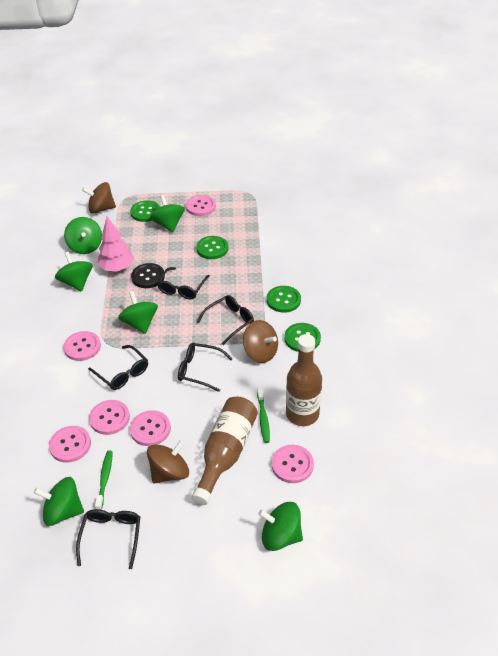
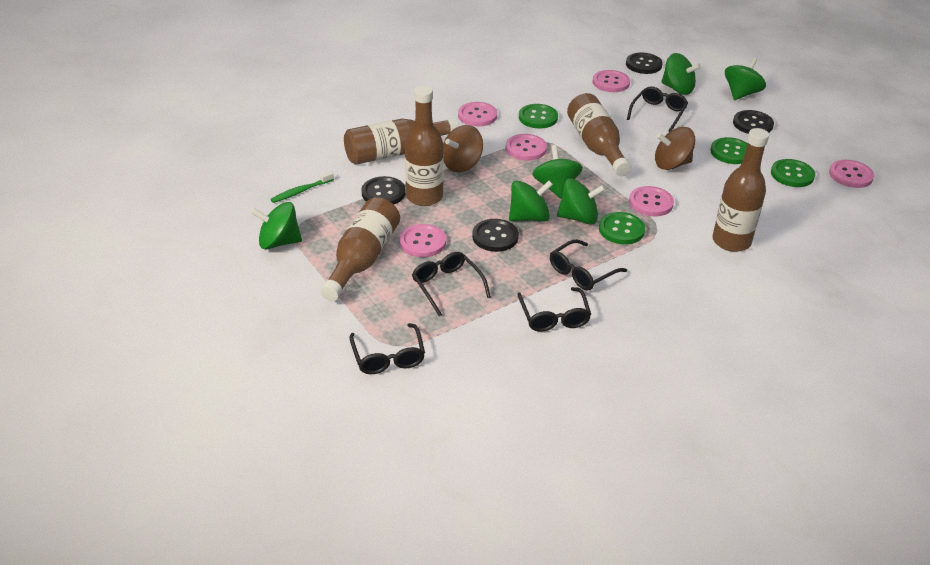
black button: [131,263,165,288] = 1 -> [361,176,406,205] [472,219,519,252] [626,53,663,74] [733,110,774,134] = 4
brown bottle: [192,397,258,505] [286,334,322,426] = 2 -> [320,197,400,301] [344,118,459,165] [405,86,444,206] [567,93,631,176] [712,128,769,252] = 5
brown spinning top: [82,182,116,214] [147,440,189,484] [243,320,278,363] = 3 -> [443,125,483,172] [655,127,695,170] = 2
green toothbrush: [95,450,113,510] [257,388,270,443] = 2 -> [271,171,334,203] = 1
pink tree: [97,217,134,272] = 1 -> none = 0

